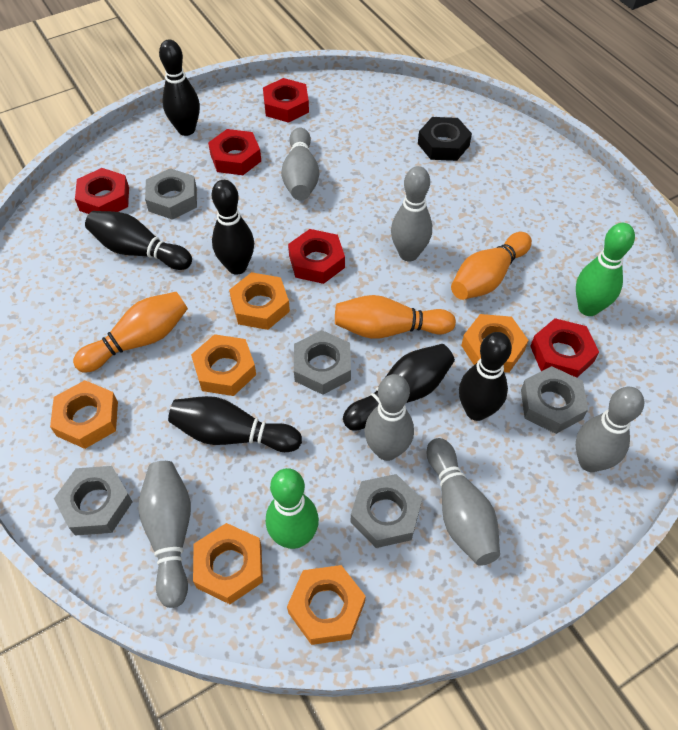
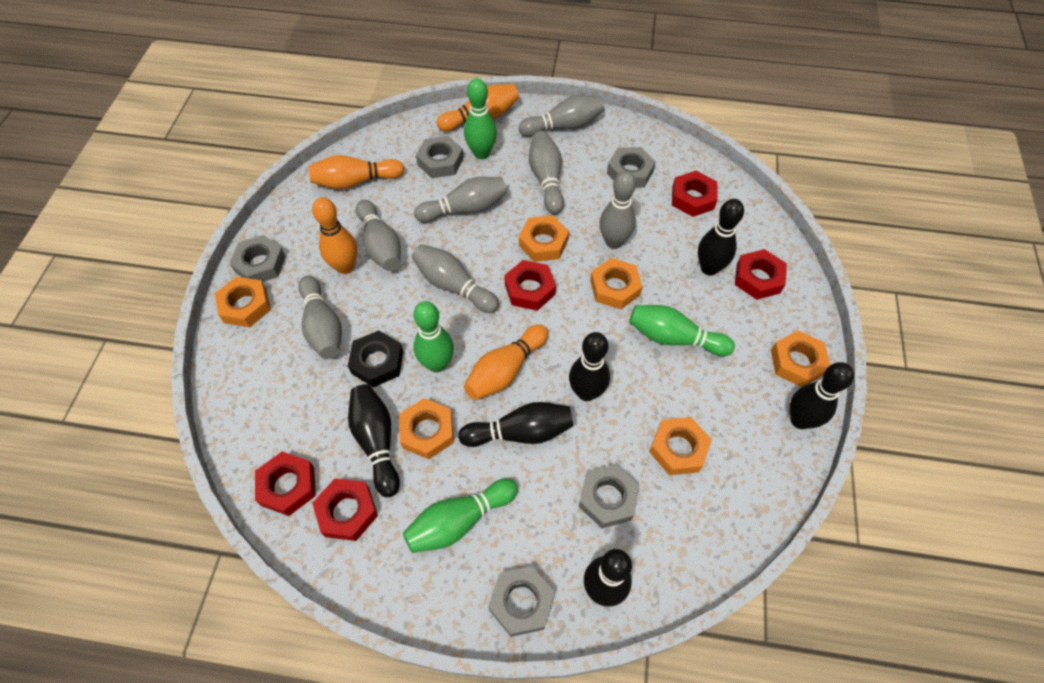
green bowling pin: [266,468,319,549] [576,223,635,316] = 2 -> [403,479,518,553] [413,301,454,372] [464,78,497,159] [629,305,735,356] = 4
grey bowling pin: [138,461,191,608] [281,128,319,200] [365,374,414,461] [391,166,432,262] [426,438,500,566] [576,387,644,472] = 6 -> [298,275,342,359] [356,200,401,271] [412,244,499,313] [414,177,507,222] [519,95,604,137] [529,131,564,214] [600,171,636,249] = 7
orange bowling pin: [73,292,188,373] [335,295,456,339] [451,232,532,300] = 3 -> [309,155,404,189] [312,197,357,274] [437,84,519,131] [464,324,548,400] = 4

